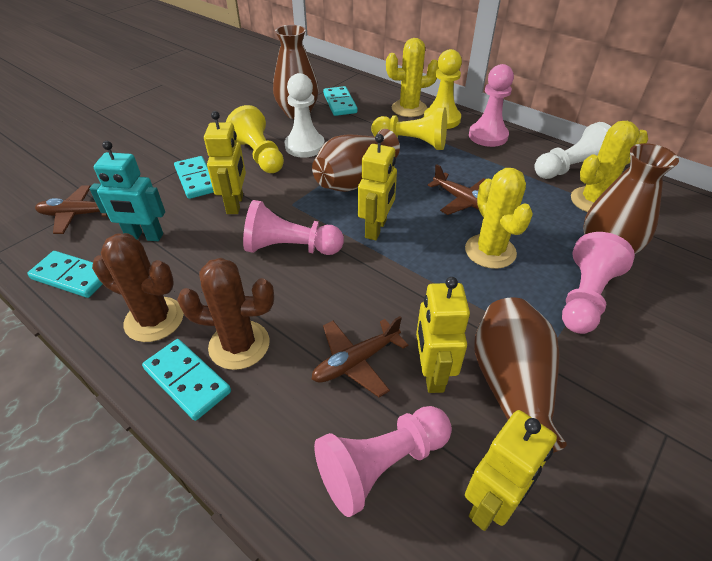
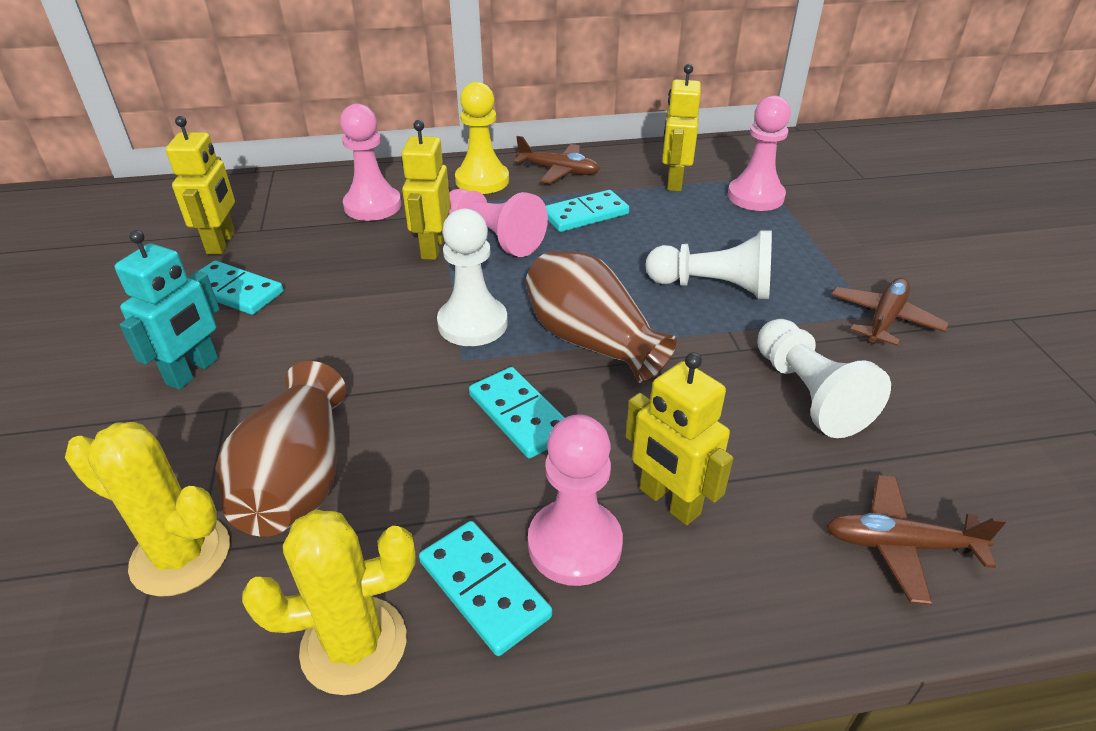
brown cactus: [92,233,184,342] [177,258,274,370] = 2 -> none = 0
brown vase: [273,25,319,119] [312,129,400,192] [474,298,567,453] [583,143,679,254] = 4 -> [216,361,346,537] [526,251,677,383] = 2
white pawn: [285,73,325,158] [534,122,611,179] = 2 -> [437,208,508,346] [645,230,772,299] [757,319,891,438] = 3
yellow cactus: [386,38,439,117] [465,168,533,269] [571,121,648,212] = 3 -> [65,422,230,597] [242,510,416,695] = 2
yellow pawn: [226,105,284,173] [371,107,447,150] [424,49,462,129] = 3 -> [455,82,509,194] = 1

